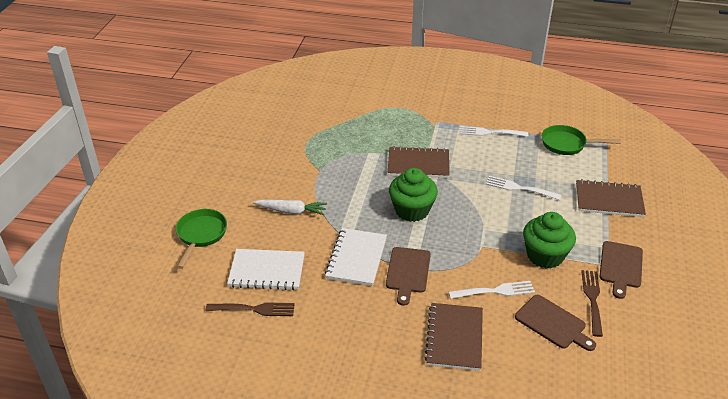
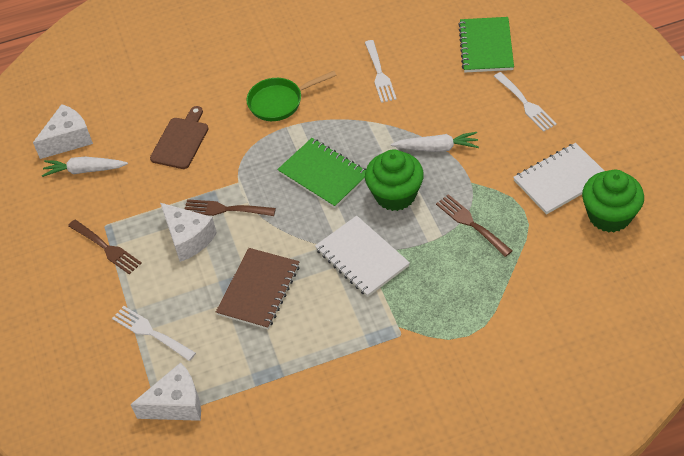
brown cutting board: [386,247,431,306] [515,295,596,351] [600,241,643,299] = 3 -> [150,106,208,169] = 1
brown fork: [206,302,295,316] [581,270,603,337] = 2 -> [68,220,141,275] [185,199,276,216] [436,194,513,257] = 3
brown notebook: [388,146,449,178] [425,303,483,371] [576,179,646,217] = 3 -> [216,248,299,329] = 1
green notebook: none = 0 -> [277,138,366,208] [458,17,514,72] = 2
green pan: [176,209,227,269] [542,125,620,155] = 2 -> [246,71,337,121] = 1
white carrot: [253,199,327,215] = 1 -> [42,157,128,177] [391,132,479,152] = 2
white cheese: none = 0 -> [33,104,93,159] [130,362,201,421] [160,203,217,262] = 3

